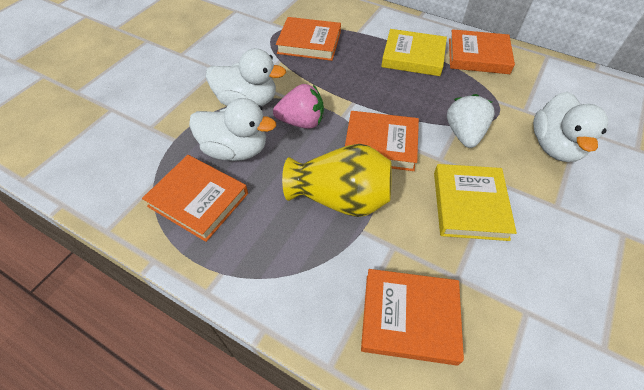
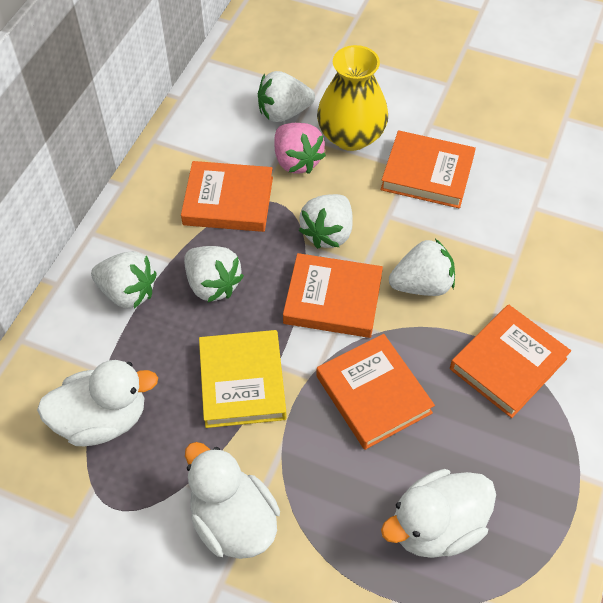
white strawberry: [447,94,495,148] = 1 -> [91,251,157,309] [184,246,244,302] [258,71,315,122] [299,194,353,249] [389,239,455,296] = 5
yellow book: [381,29,447,76] [434,164,517,241] = 2 -> [199,330,287,428] = 1

